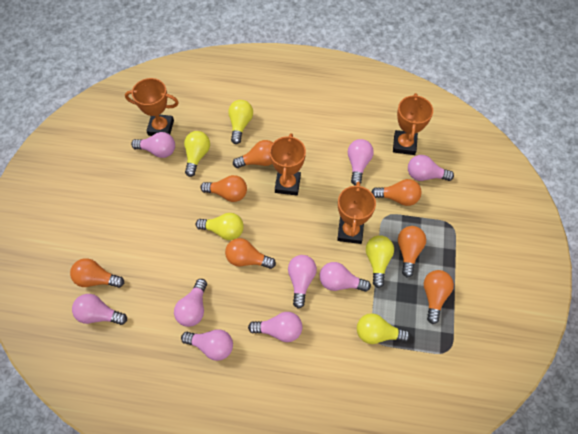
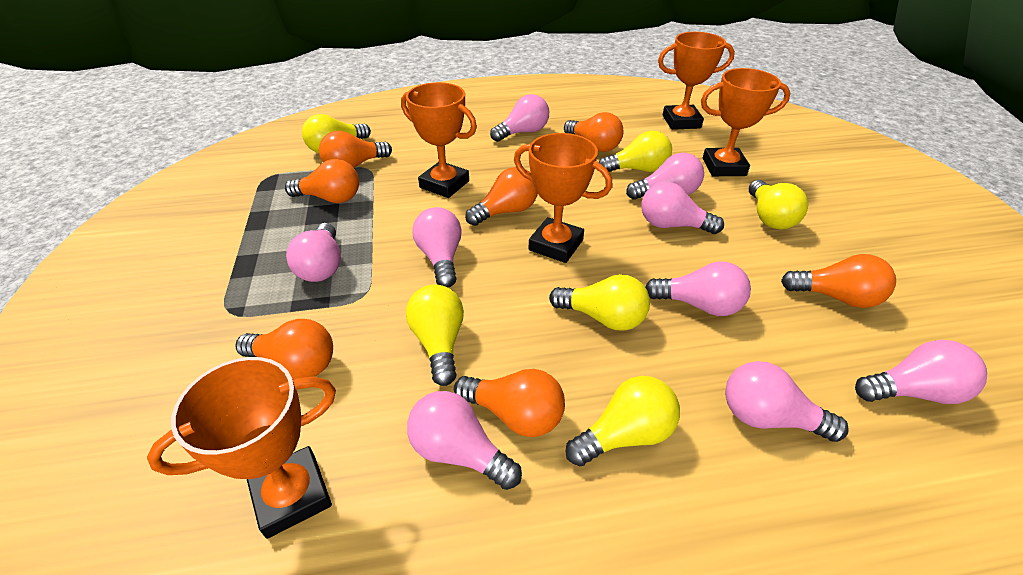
orange trophy: [125,78,179,136] [269,133,306,195] [337,181,376,244] [393,93,433,155] = 4 -> [147,357,336,539] [401,82,477,198] [514,133,613,263] [658,32,735,130] [701,68,791,176] = 5
yellow light bulb: [184,131,210,177] [196,213,244,240] [228,100,253,144] [357,313,410,344] [366,235,394,288] = 5 -> [302,114,371,153] [406,284,464,386] [549,274,650,331] [565,376,680,466] [599,131,672,172] [749,180,808,229] = 6

